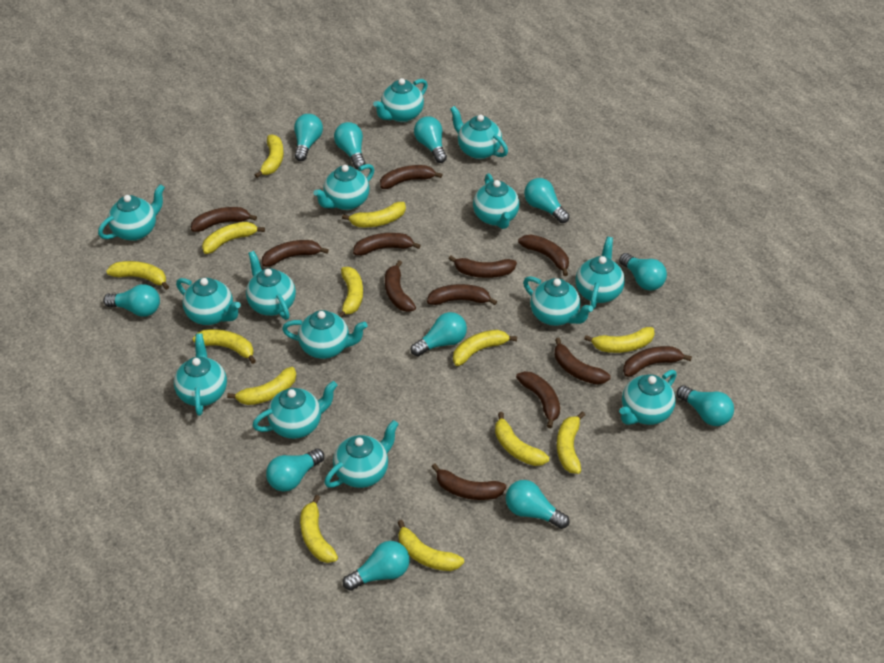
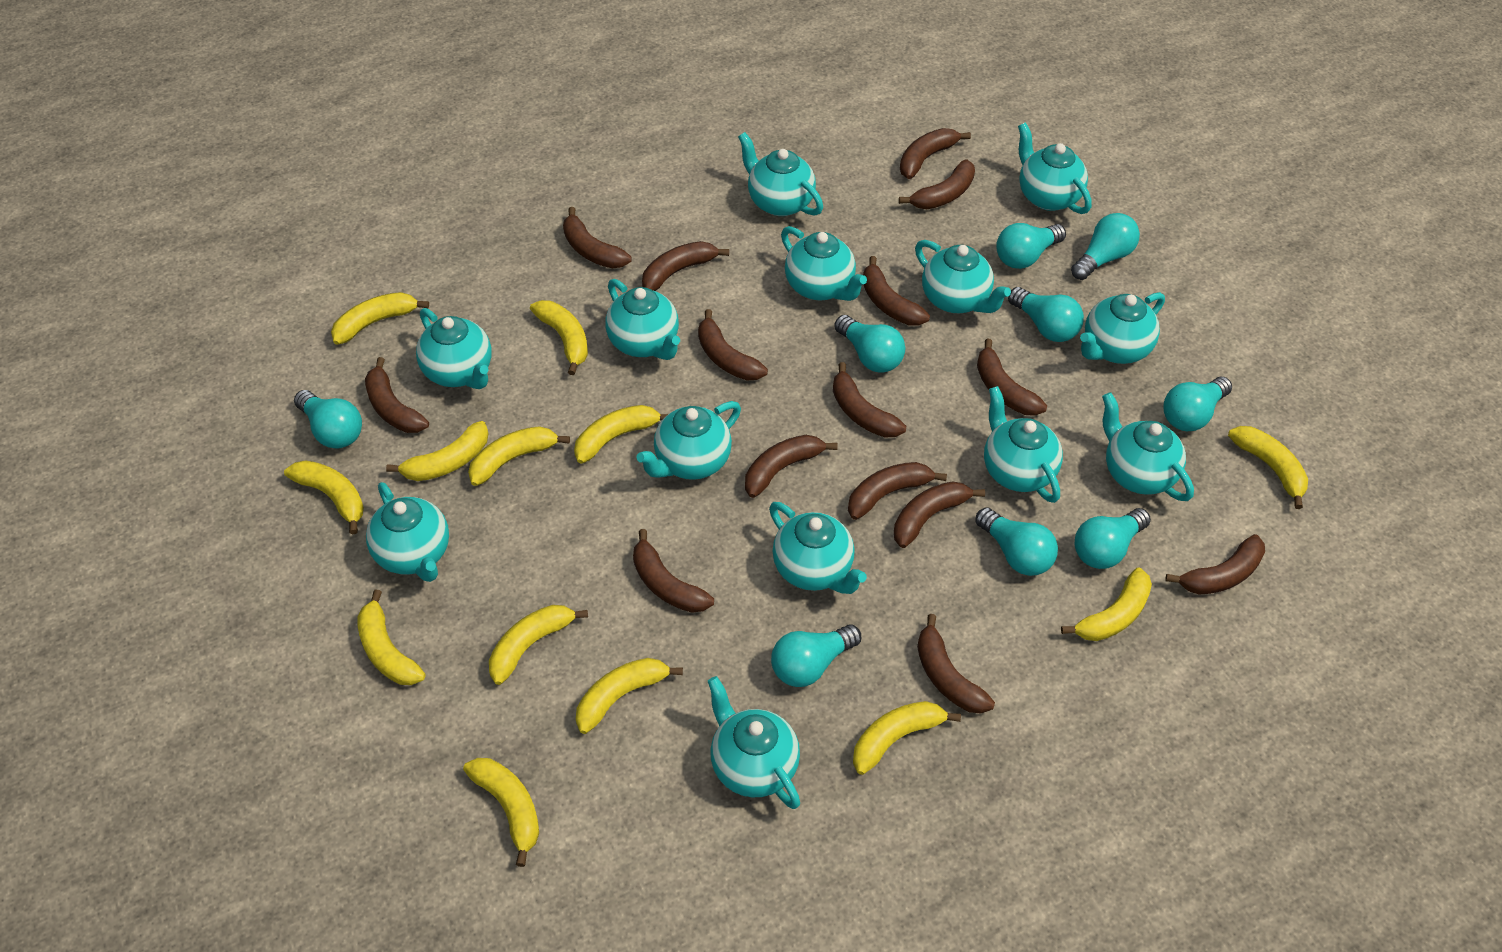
brown banana: [191,207,257,232] [262,240,329,267] [353,233,421,256] [380,165,443,189] [385,260,416,312] [427,284,497,305] [431,464,506,500] [448,256,517,278] [516,371,560,428] [518,234,569,276] [554,338,611,385] [623,346,692,377] = 12 -> [365,357,429,433] [563,207,632,269] [633,529,714,613] [642,241,729,291] [698,309,768,380] [745,435,838,498] [833,362,906,438] [848,462,947,520] [863,256,930,325] [894,481,985,548] [899,159,975,209] [900,128,971,179] [917,614,995,713] [977,338,1047,416] [1166,534,1265,595] = 15
turquoise light bulb: [103,284,160,317] [266,449,324,492] [294,114,323,161] [334,122,366,169] [343,541,410,591] [410,312,467,356] [414,116,447,163] [506,480,569,529] [524,178,570,223] [619,253,667,291] [677,385,734,426] = 11 -> [294,390,362,449] [771,624,861,687] [834,315,905,373] [975,507,1058,576] [996,223,1066,269] [1008,287,1084,342] [1071,213,1140,280] [1074,508,1151,569] [1163,377,1232,431] = 9
turquoise teapot: [98,184,165,241] [174,333,227,416] [176,278,241,325] [246,251,296,320] [252,381,337,439] [282,310,368,359] [314,164,374,210] [324,420,398,488] [373,78,428,122] [450,106,508,159] [473,174,520,229] [523,276,593,326] [575,237,625,309] [619,370,677,425] = 14 -> [366,482,449,582] [416,308,492,389] [605,279,680,360] [636,401,741,480] [708,676,800,809] [738,132,823,216] [769,502,867,594] [781,226,867,301] [915,240,1011,313] [984,386,1063,503] [1018,122,1092,214] [1080,292,1165,364] [1102,392,1194,501] = 13

